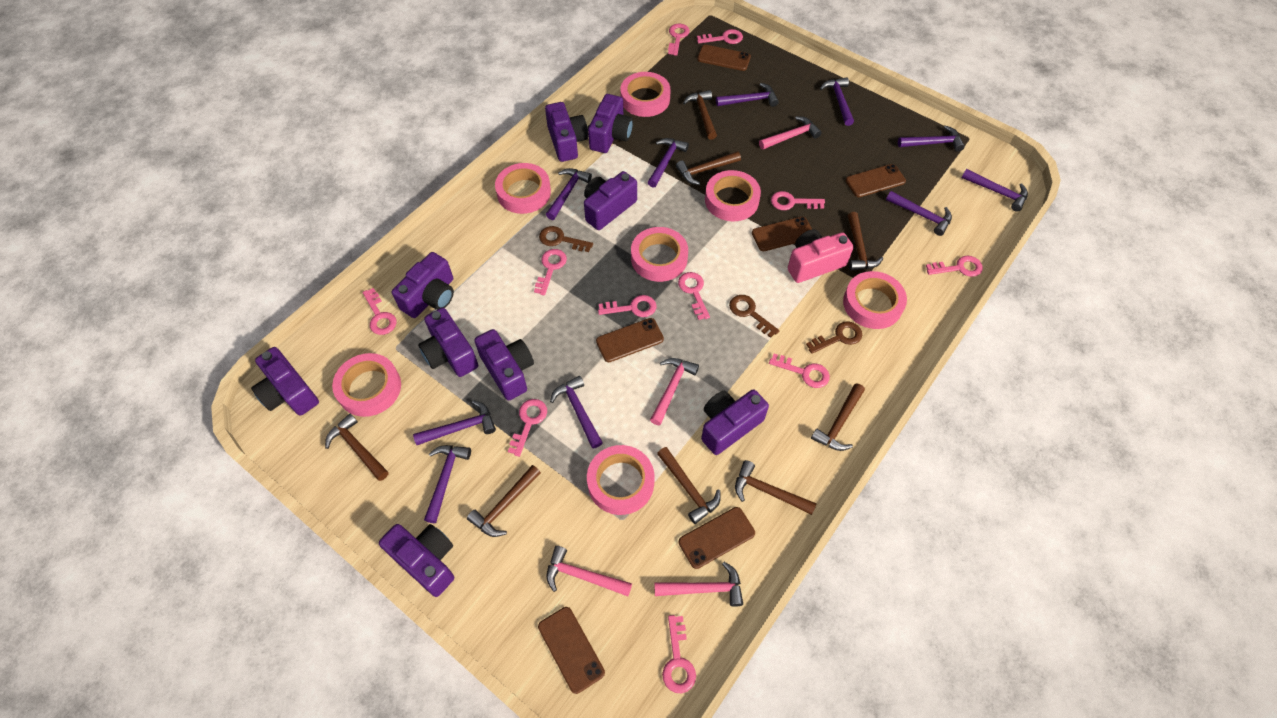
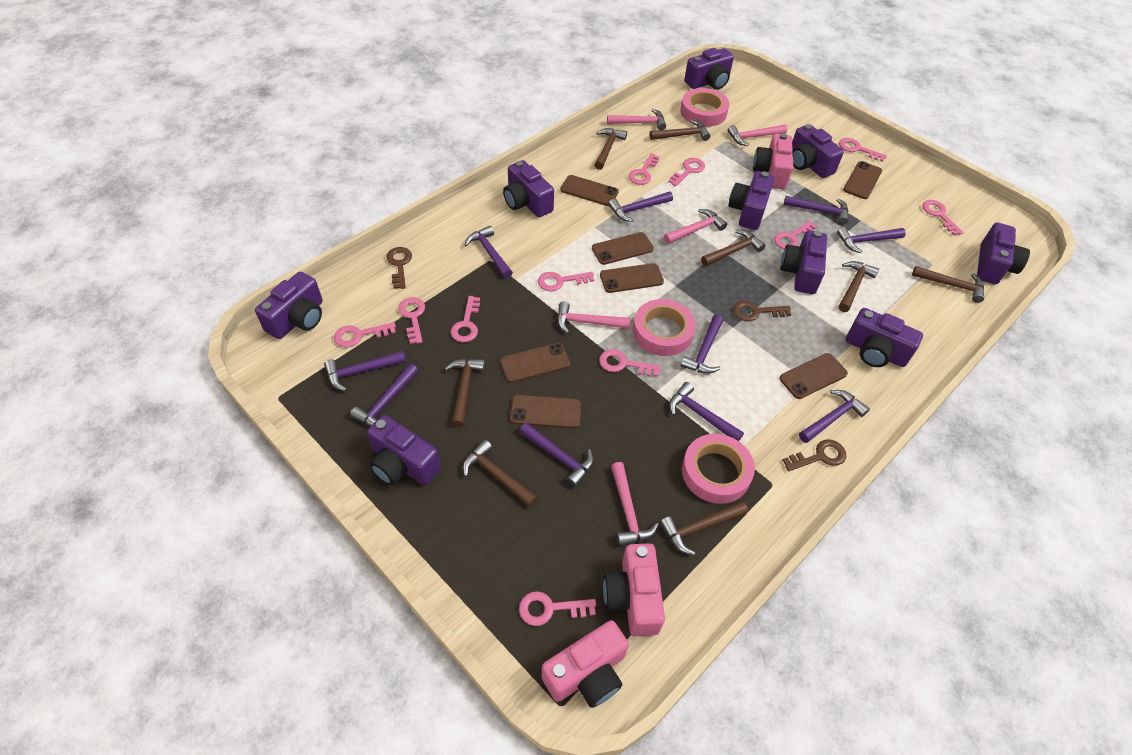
brown phone: [538,607,605,694] [596,318,664,362] [679,507,755,569] [697,45,751,71] [752,216,812,251] [846,164,906,197] = 6 -> [500,343,571,383] [510,395,581,428] [560,175,619,206] [592,232,654,265] [600,263,664,293] [780,353,848,399] [843,161,882,199] = 7
pink camera: [787,229,854,283] = 1 -> [542,620,629,708] [603,543,665,636] [753,133,793,190] = 3
pink hammer: [546,546,632,596] [650,358,699,425] [654,562,743,607] [759,116,822,149] = 4 -> [557,301,630,334] [607,109,666,130] [611,462,659,546] [664,209,727,244] [727,124,787,146] = 5
pink tape: [332,353,401,417] [495,163,551,214] [587,445,655,515] [620,72,671,117] [631,227,688,282] [705,170,761,221] [843,271,907,329] = 7 -> [633,299,696,356] [680,88,729,127] [682,434,755,504] = 3

